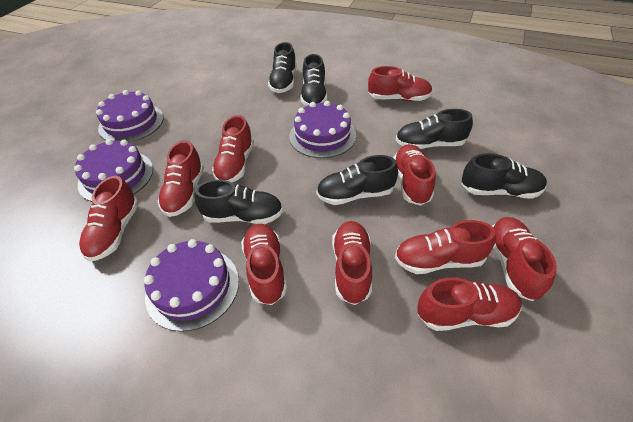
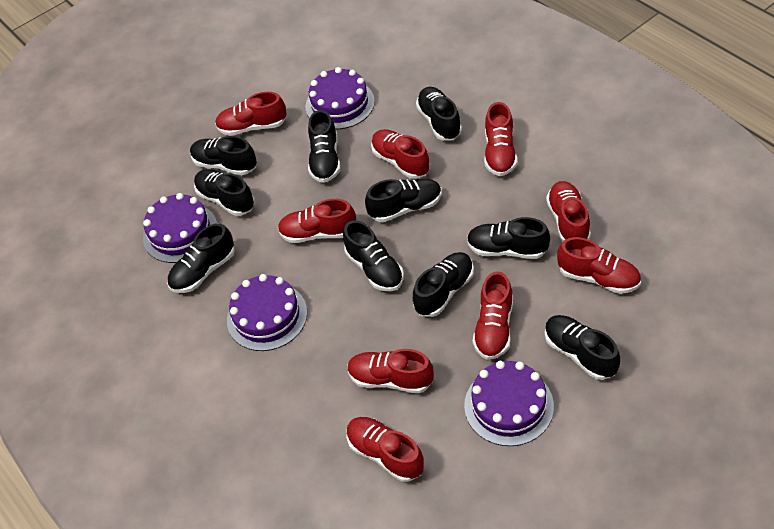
black shoe: [194,180,283,224] [268,42,297,93] [301,54,327,106] [316,155,398,205] [396,109,473,149] [462,153,547,199] = 6 -> [167,223,235,293] [190,136,257,175] [194,169,255,216] [308,110,340,183] [343,220,404,292] [365,179,442,222] [413,252,474,317] [416,87,462,141] [467,217,550,259] [545,315,620,380] = 10
red shoe: [79,176,139,261] [158,141,204,217] [212,115,254,182] [241,224,287,305] [332,221,372,305] [368,66,433,101] [393,144,436,206] [395,220,496,274] [417,277,522,331] [492,217,557,301] = 10 -> [215,92,287,136] [278,199,356,243] [347,349,434,394] [347,417,424,482] [371,129,430,179] [473,271,513,360] [484,102,517,176] [546,181,591,242] [557,237,641,294] = 9

